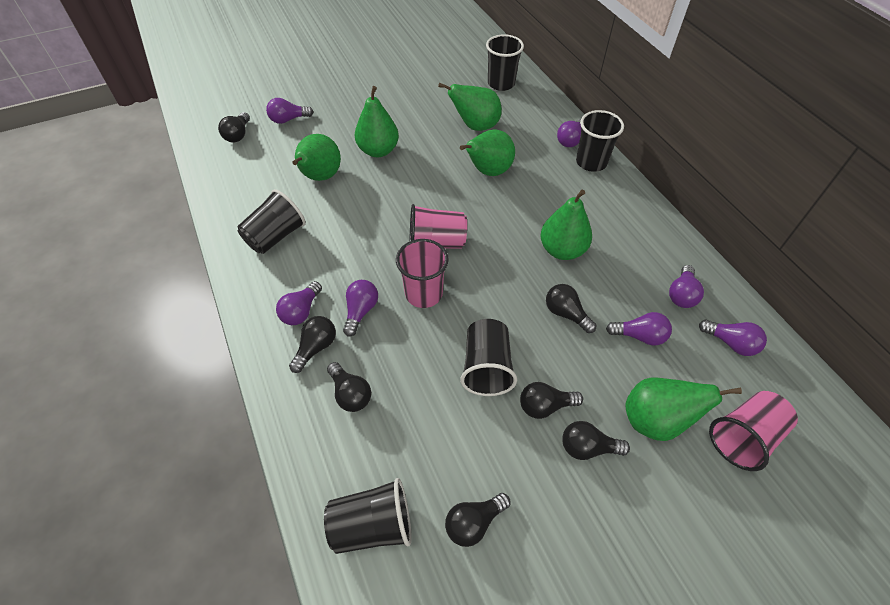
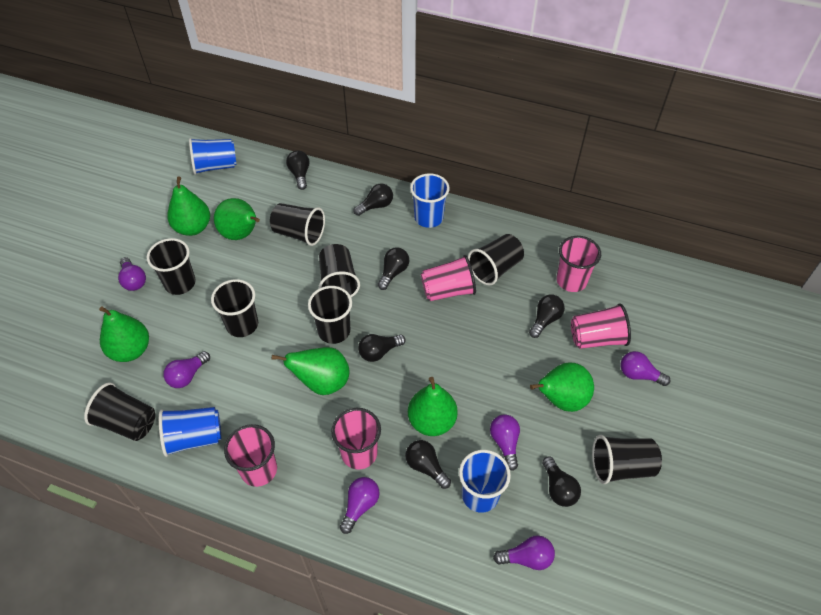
black cup: [237,189,306,254] [324,478,412,554] [460,319,517,396] [486,34,524,91] [576,110,624,172] = 5 -> [84,382,155,441] [147,238,196,295] [211,279,258,337] [270,203,325,246] [308,286,352,344] [319,244,360,297] [468,234,524,286] [592,435,662,484] = 8
blue cup: none = 0 -> [159,407,222,457] [189,138,236,175] [410,173,450,228] [459,450,511,513] = 4
pink cup: [396,239,449,308] [409,204,467,249] [709,391,798,471] = 3 -> [224,424,277,487] [331,408,381,469] [421,255,476,301] [556,236,601,292] [571,303,631,349] = 5
purple light bulb: [266,98,313,124] [276,281,322,325] [343,280,378,337] [557,119,581,147] [606,312,672,345] [669,265,704,308] [699,320,767,356] = 7 -> [118,257,146,291] [163,351,210,388] [340,477,380,534] [490,414,520,471] [493,535,555,570] [620,351,671,386] = 6

